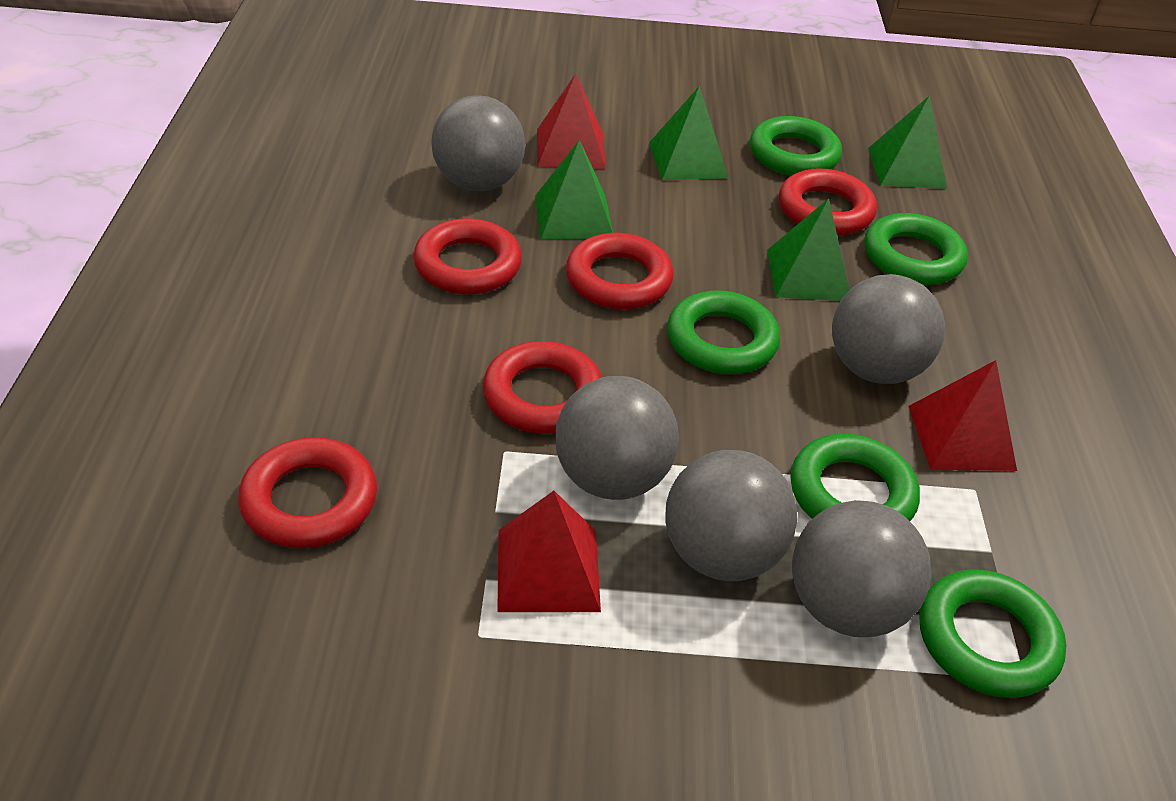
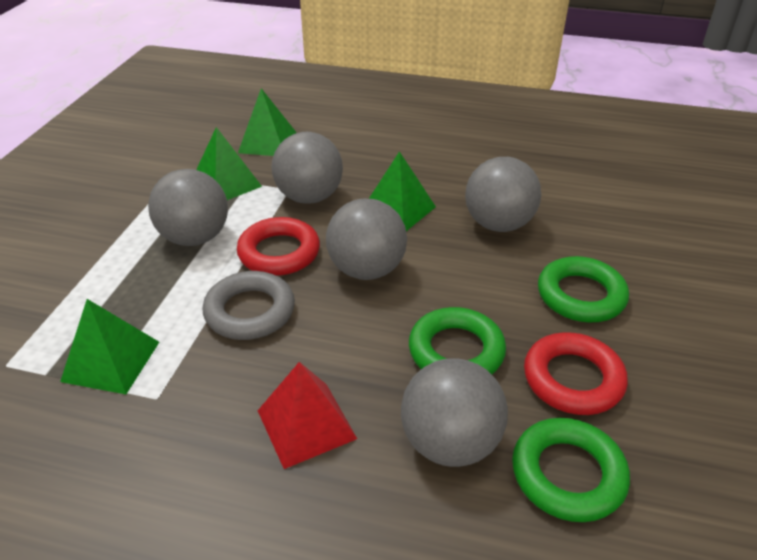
green ring: [667,290,780,374] [750,116,842,176] [790,434,920,521] [864,213,968,285] [920,569,1066,698] = 5 -> [409,307,506,374] [512,418,630,522] [538,256,629,322] = 3
grey ring: none = 0 -> [203,271,295,340] = 1
red pyramid: [497,491,601,612] [537,74,606,169] [908,360,1017,471] = 3 -> [258,362,357,469] = 1
red ring: [238,437,377,548] [413,218,522,294] [483,341,602,434] [566,233,673,309] [779,168,877,236] = 5 -> [237,217,320,276] [524,332,628,415] = 2

